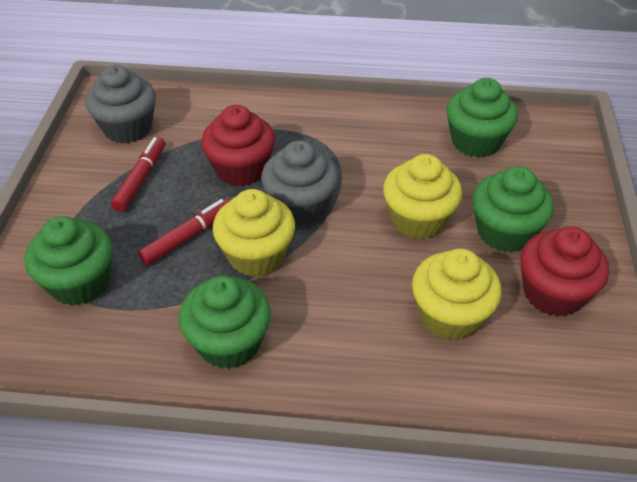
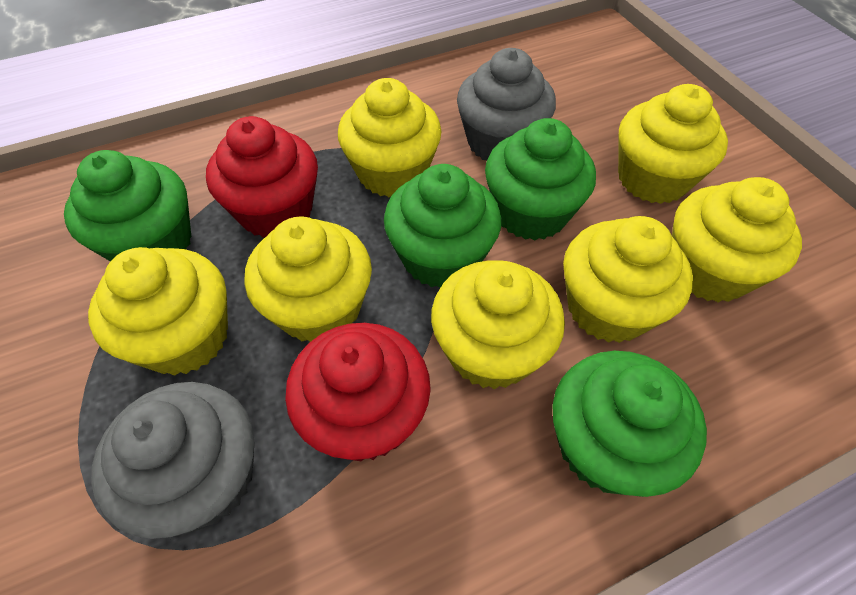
red marker: [111,137,165,212] [138,199,229,265] = 2 -> none = 0
yellow cupcake: [213,189,295,277] [383,154,462,239] [412,249,502,340] = 3 -> [88,247,228,376] [245,216,372,342] [338,78,442,197] [431,260,565,390] [563,216,693,343] [618,84,728,204] [672,177,802,303] = 7

